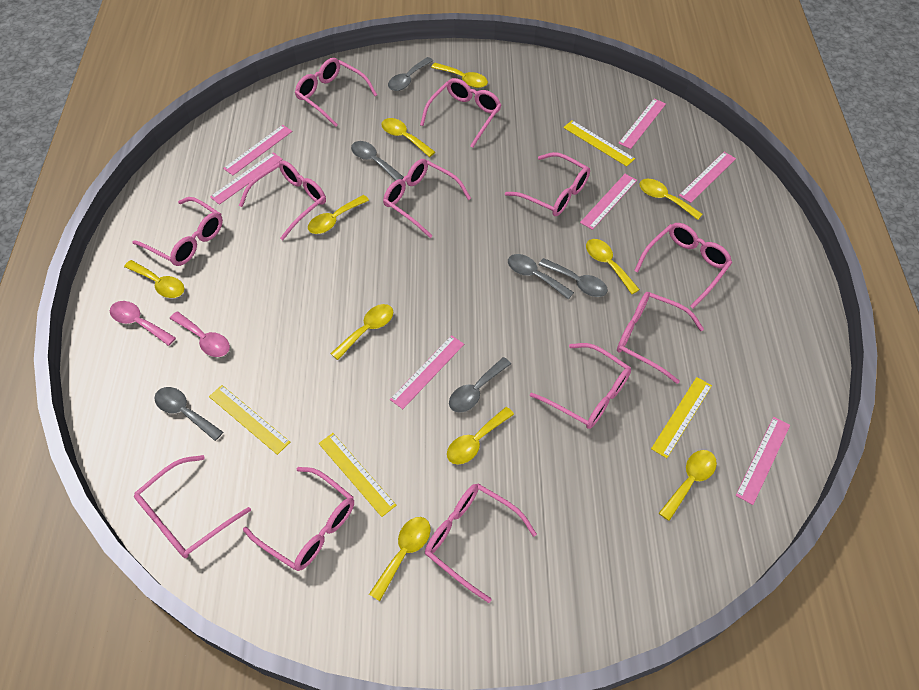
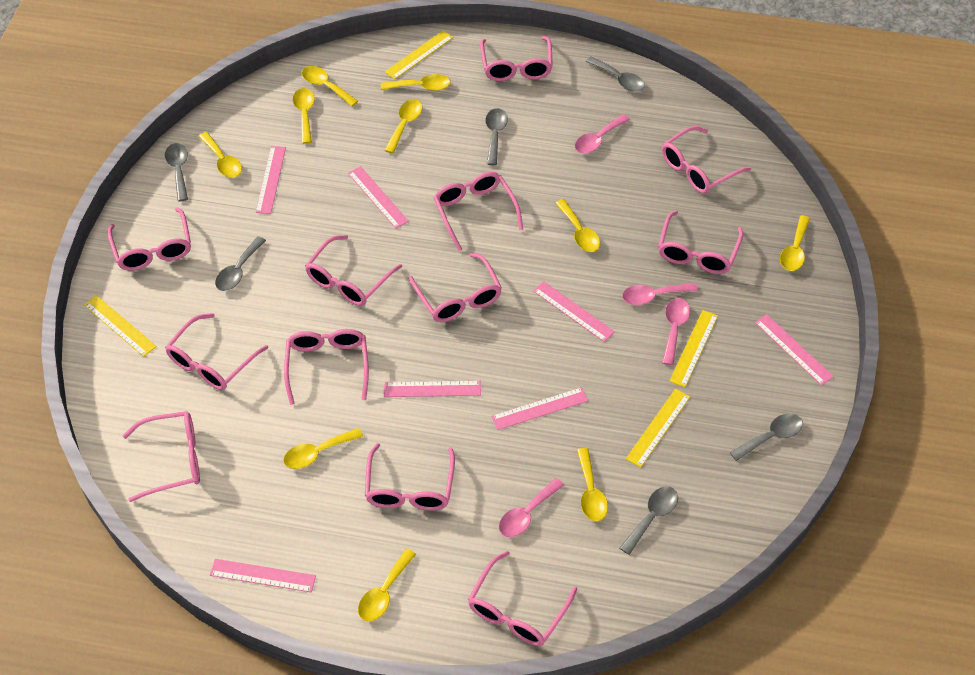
pink spoon: [110,301,176,346] [170,312,230,357] = 2 -> [499,478,564,537] [575,114,630,153] [622,283,698,305] [662,298,690,365] = 4

